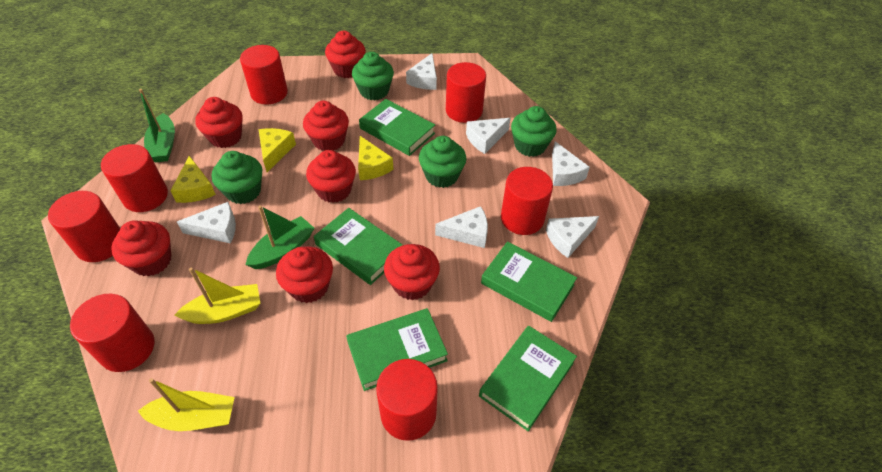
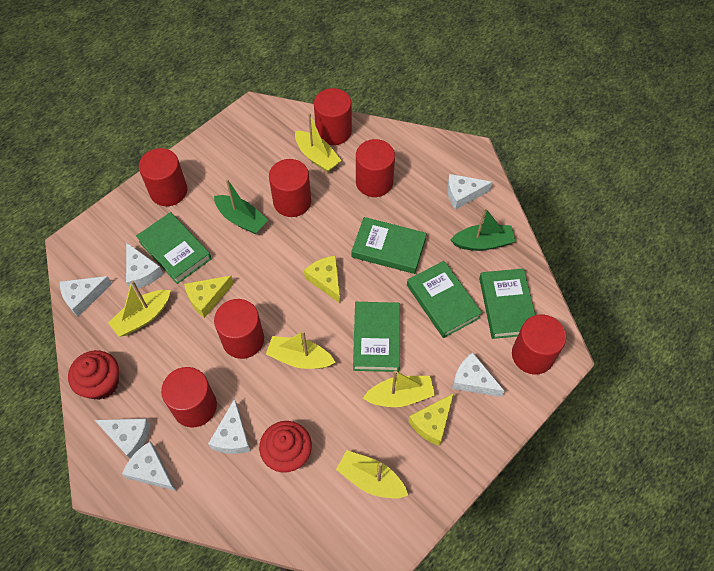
green cupcake: [212,151,262,204] [352,52,394,100] [419,136,466,188] [511,106,557,157] = 4 -> none = 0
red cupcake: [111,220,171,276] [195,97,242,148] [276,246,333,303] [303,101,349,151] [306,150,356,203] [325,31,366,78] [384,244,440,300] = 7 -> [68,350,119,400] [259,421,312,473] = 2
white cheese: [177,202,236,243] [406,53,437,90] [435,206,488,248] [466,118,511,154] [546,216,599,258] [552,141,590,186] = 6 -> [60,276,112,317] [95,419,151,458] [122,442,176,491] [126,242,163,289] [208,399,251,454] [447,174,493,210] [452,352,504,397] = 7
yellow boat: [138,378,235,431] [174,267,260,324] = 2 -> [108,280,171,337] [266,331,336,369] [295,113,342,172] [336,450,408,498] [363,370,435,407] = 5

